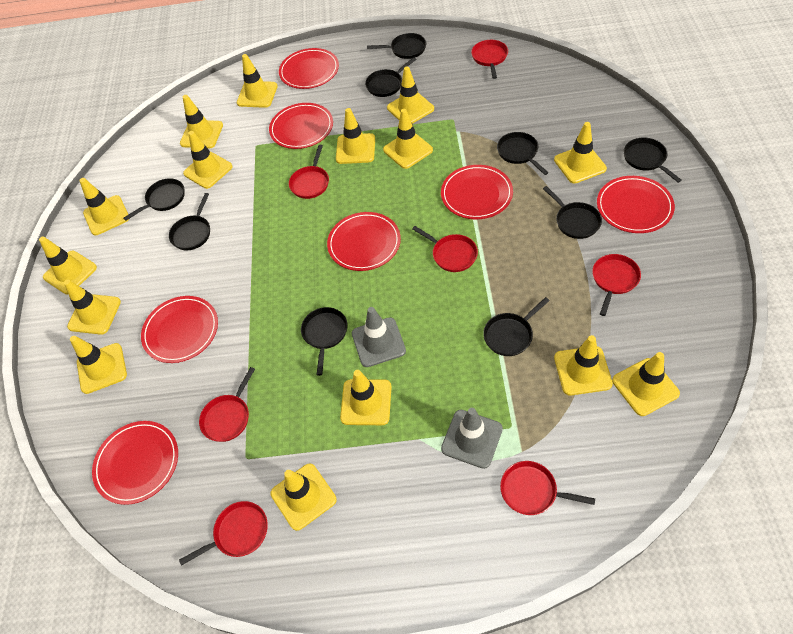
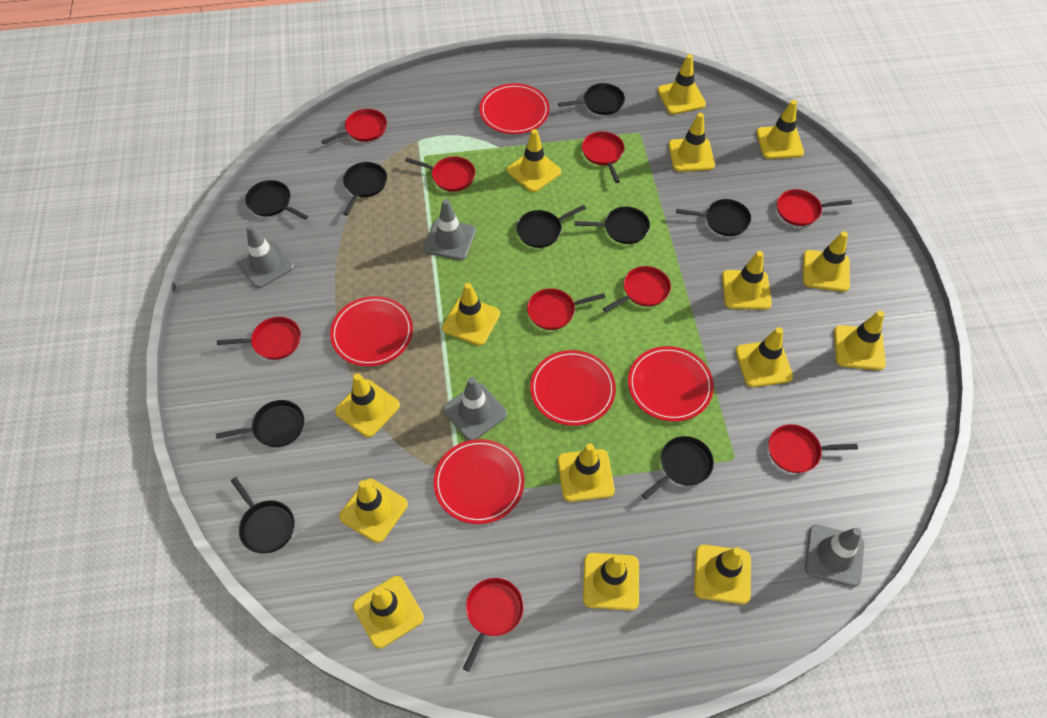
grey traffic cone: [352,307,406,367] [441,408,503,469] = 2 -> [236,224,294,288] [424,199,476,261] [443,377,507,440] [805,525,864,587] = 4
red pan: [179,501,268,566] [199,367,255,442] [289,145,329,199] [412,226,478,272] [471,40,508,79] [500,461,595,515] [592,254,641,316] = 7 -> [217,317,301,360] [321,109,387,144] [405,156,475,192] [463,578,524,672] [527,288,606,330] [582,131,624,183] [602,266,671,312] [768,424,858,473] [777,189,852,226] = 9
red plate: [92,421,178,505] [141,296,218,363] [269,103,333,149] [279,48,339,89] [327,212,401,271] [441,165,513,219] [597,176,675,233] = 7 -> [330,296,413,366] [434,439,525,524] [480,83,550,134] [530,350,616,426] [628,346,714,421] = 5

